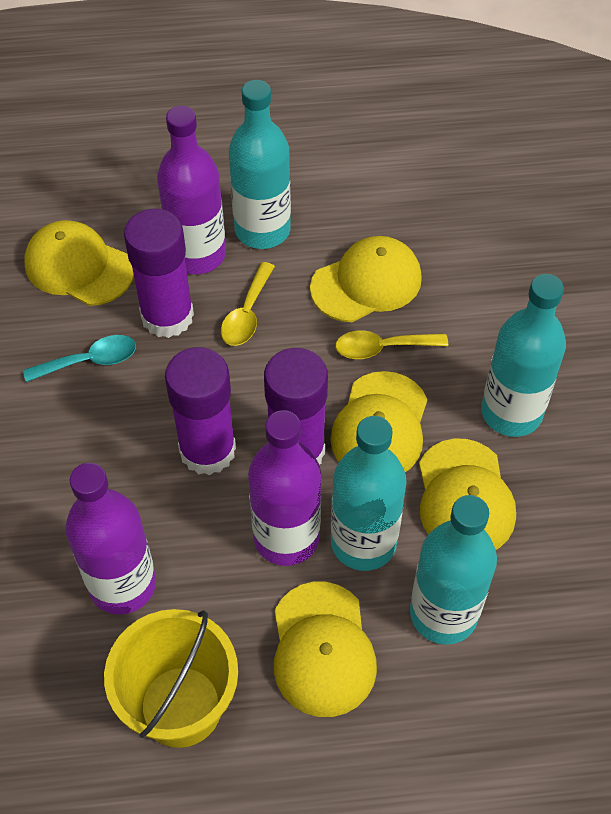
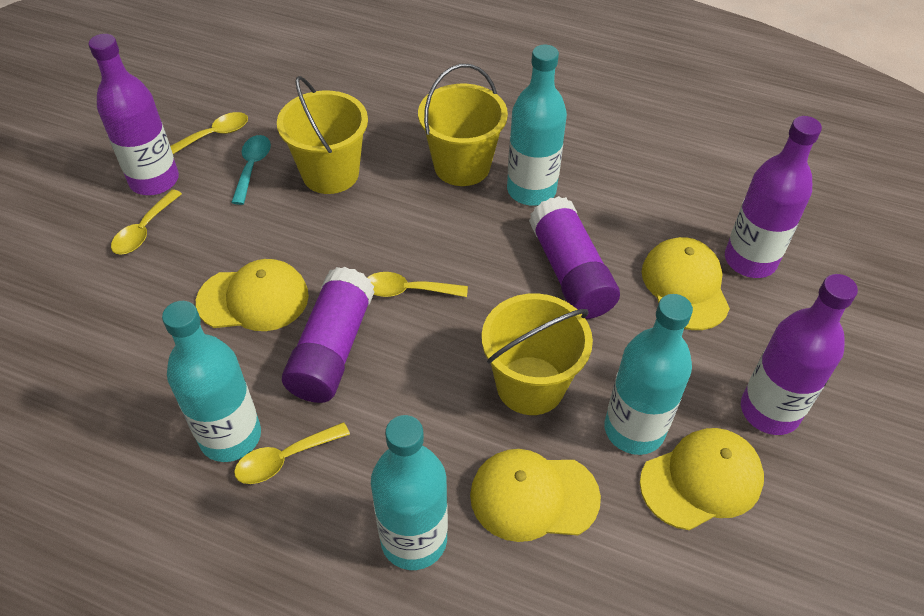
purple glue stick: [124,209,194,338] [165,347,236,475] [264,348,328,465] = 3 -> [282,267,374,403] [529,196,620,319] = 2
yellow bucket: [104,609,238,748] = 1 -> [277,76,368,194] [418,64,508,186] [482,293,593,415] = 3
yellow cap: [24,220,134,306] [274,582,377,717] [310,236,422,322] [330,371,427,472] [419,438,516,550] = 5 -> [196,259,309,331] [470,449,601,542] [640,428,764,530] [642,237,730,330] = 4
yellow spoon: [221,262,275,346] [335,330,448,359] = 2 -> [111,189,182,255] [170,112,248,154] [234,422,350,484] [368,272,468,297] = 4

